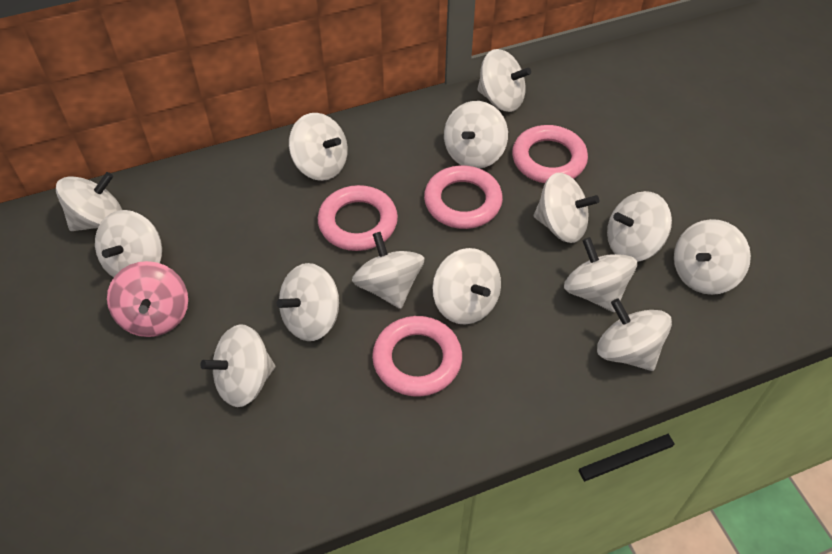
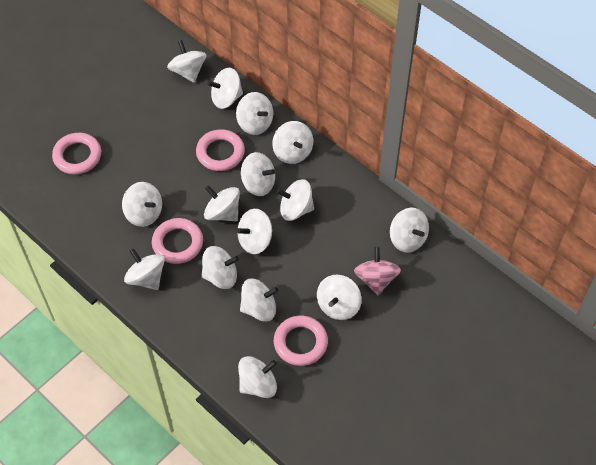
white spinning top: [56,172,122,231] [95,210,162,277] [200,324,275,407] [277,263,339,341] [289,113,348,181] [352,232,424,309] [432,248,501,325] [444,101,508,169] [477,49,531,112] [534,173,599,243] [564,237,637,312] [597,299,672,371] [607,191,672,262] [674,219,751,295] = 14 -> [122,182,162,227] [124,248,165,290] [167,40,206,83] [201,246,239,289] [204,185,240,221] [207,68,243,109] [236,92,273,135] [236,209,272,254] [238,356,277,398] [240,278,278,322] [241,152,275,196] [272,121,313,164] [277,179,314,221] [317,275,362,320] [390,208,429,252] = 15

